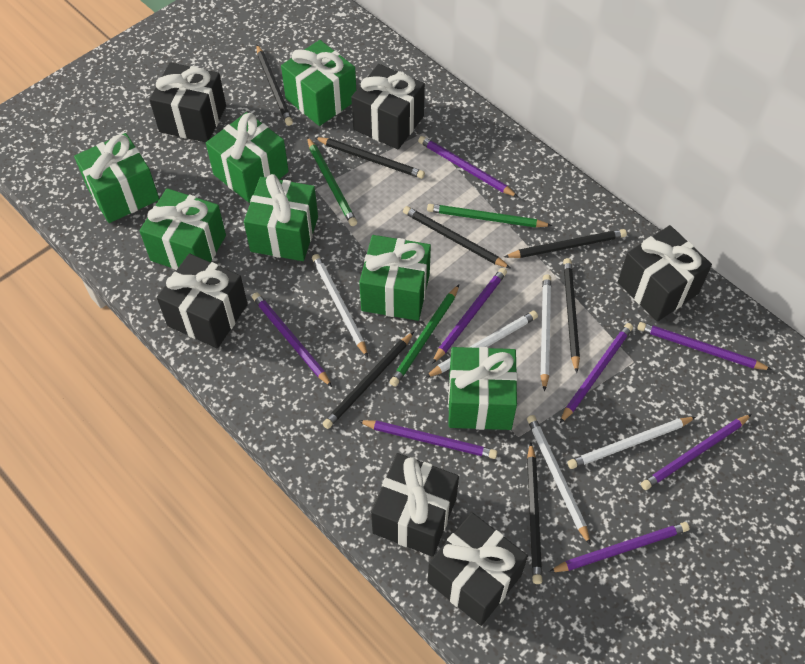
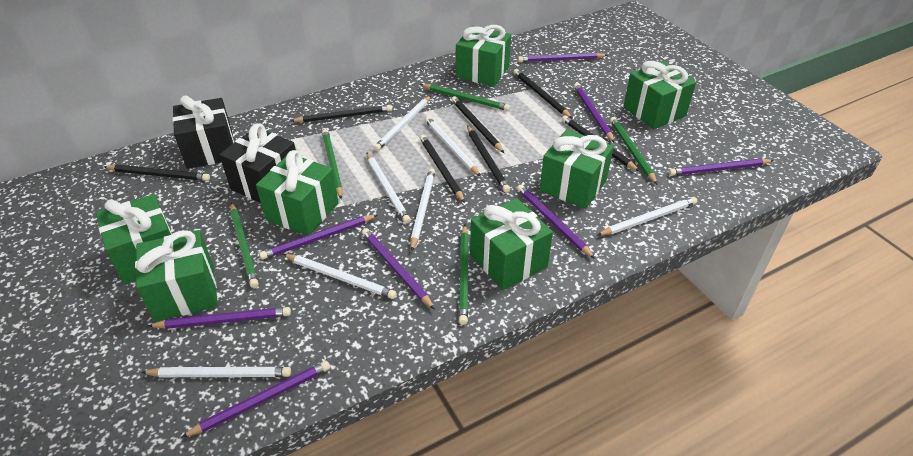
black gift: [149,62,226,142] [157,254,248,348] [351,64,425,149] [371,453,459,557] [428,512,528,626] [618,225,712,322] = 6 -> [173,95,234,169] [219,123,296,203] = 2
green pencil: [307,137,357,226] [389,285,459,387] [427,204,552,228] = 3 -> [230,202,258,288] [322,129,343,199] [420,84,510,111] [459,225,469,325] [610,117,658,185] = 5
white pencil: [312,254,368,357] [425,311,538,378] [527,415,591,545] [541,274,551,392] [568,417,696,469] = 5 -> [141,367,291,377] [283,254,397,299] [367,153,411,223] [374,96,431,151] [410,168,436,252] [425,117,481,177] [597,197,697,236] = 7

